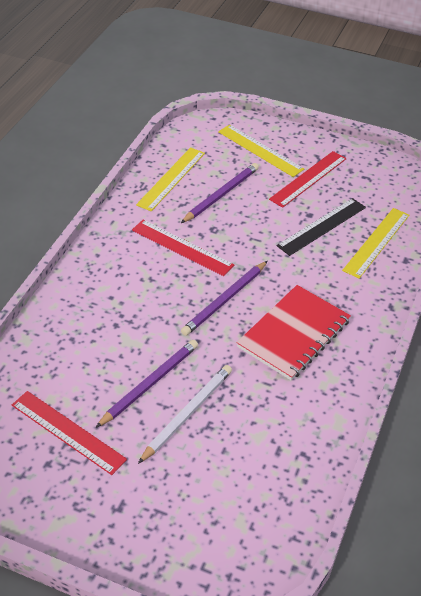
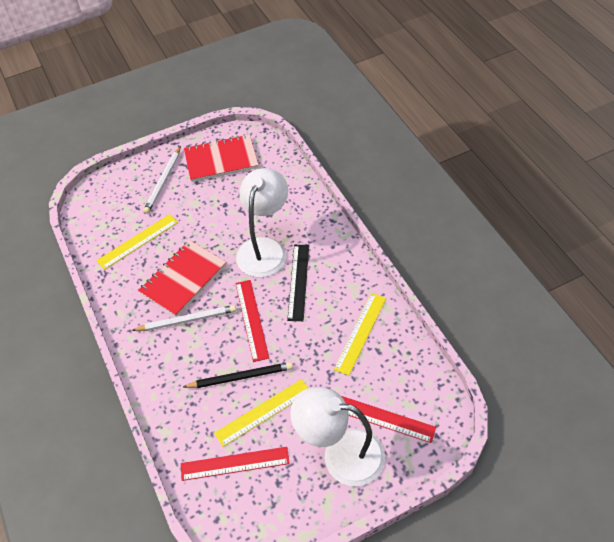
black pencil: none = 0 -> [183,362,293,388] = 1
purple pencil: [95,340,198,428] [181,163,259,223] [181,261,267,336] = 3 -> none = 0
red notebook: [237,285,351,380] = 1 -> [138,240,226,317] [184,134,258,182] = 2
white lamp: none = 0 -> [236,168,288,278] [290,387,385,486] = 2
white pencil: [138,365,232,464] = 1 -> [131,305,236,331] [143,146,181,214] = 2

